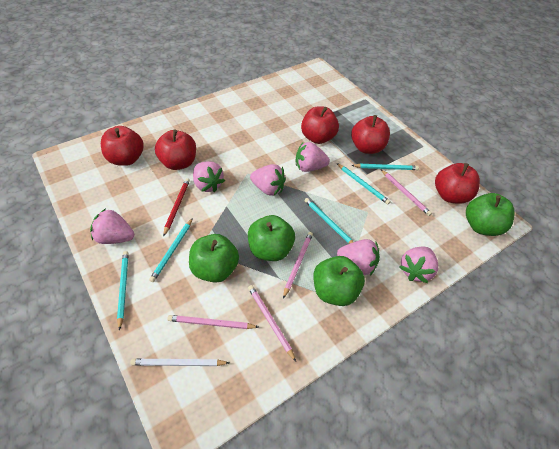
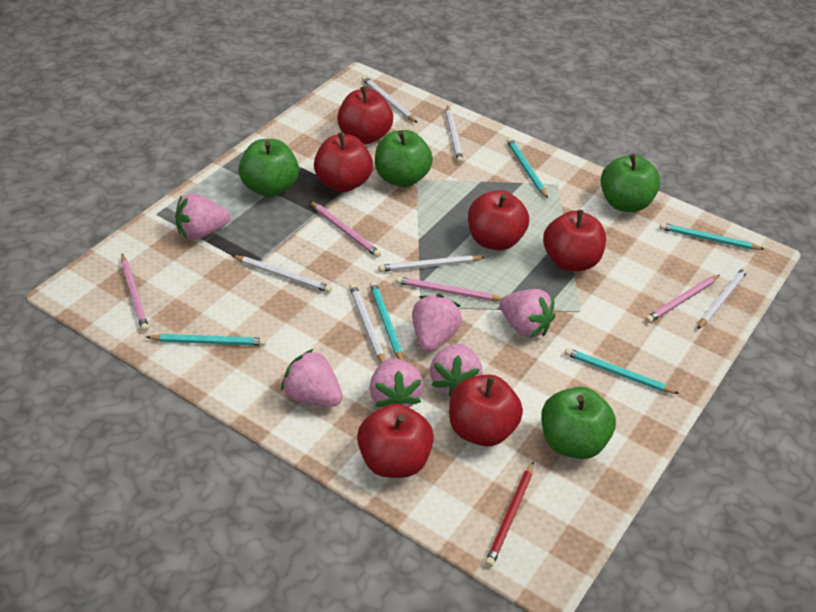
red apple: [101,126,144,166] [155,130,196,170] [301,106,339,144] [351,115,390,154] [435,163,480,204] = 5 -> [314,132,373,192] [337,86,393,144] [357,404,434,478] [449,375,523,447] [468,190,529,251] [543,210,606,271] = 6
white pencil: [130,359,229,366] = 1 -> [231,255,332,293] [349,283,385,363] [362,76,417,123] [378,255,485,272] [446,105,463,164] [697,267,748,329] = 6

